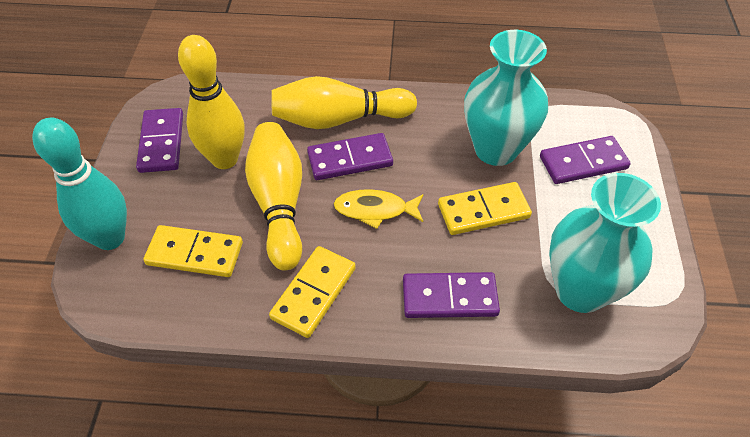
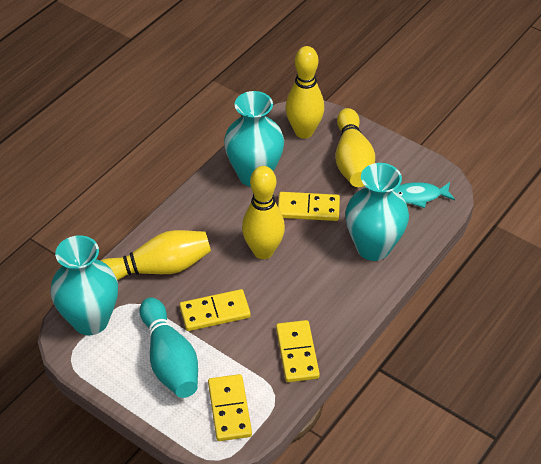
purple domino: [136,108,183,173] [307,133,393,180] [403,272,500,318] [540,136,630,184] = 4 -> none = 0
turquoise fish: none = 0 -> [394,182,455,208] = 1
turquoise vase: [464,30,548,166] [549,173,661,313] = 2 -> [50,235,118,335] [224,91,284,187] [345,163,409,261] = 3
yellow bowling pin: [178,35,245,169] [245,122,302,270] [271,76,417,129] = 3 -> [101,230,211,281] [242,166,285,259] [285,46,324,139] [335,108,375,187] = 4
yellow domino: [143,225,243,277] [269,246,356,338] [438,182,532,235] = 3 -> [180,289,251,331] [208,374,252,441] [276,320,320,382] [278,192,340,221] = 4
yellow fish: [334,189,424,229] = 1 -> none = 0

